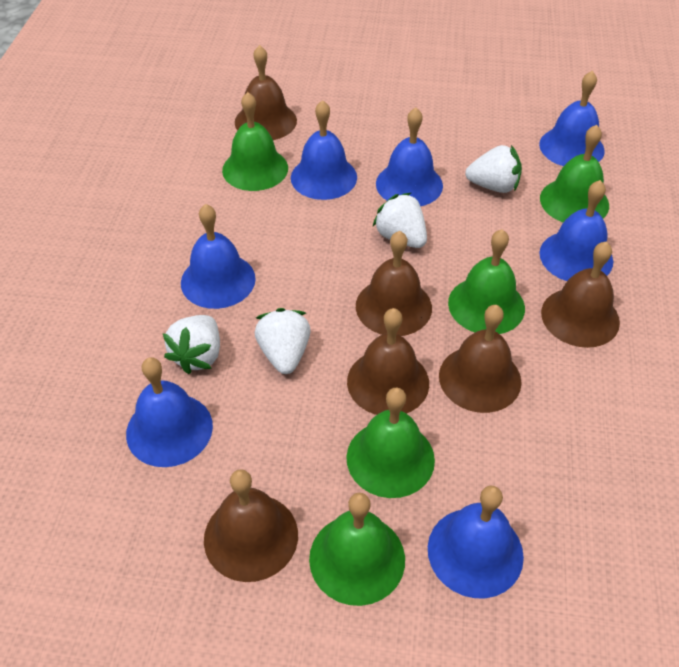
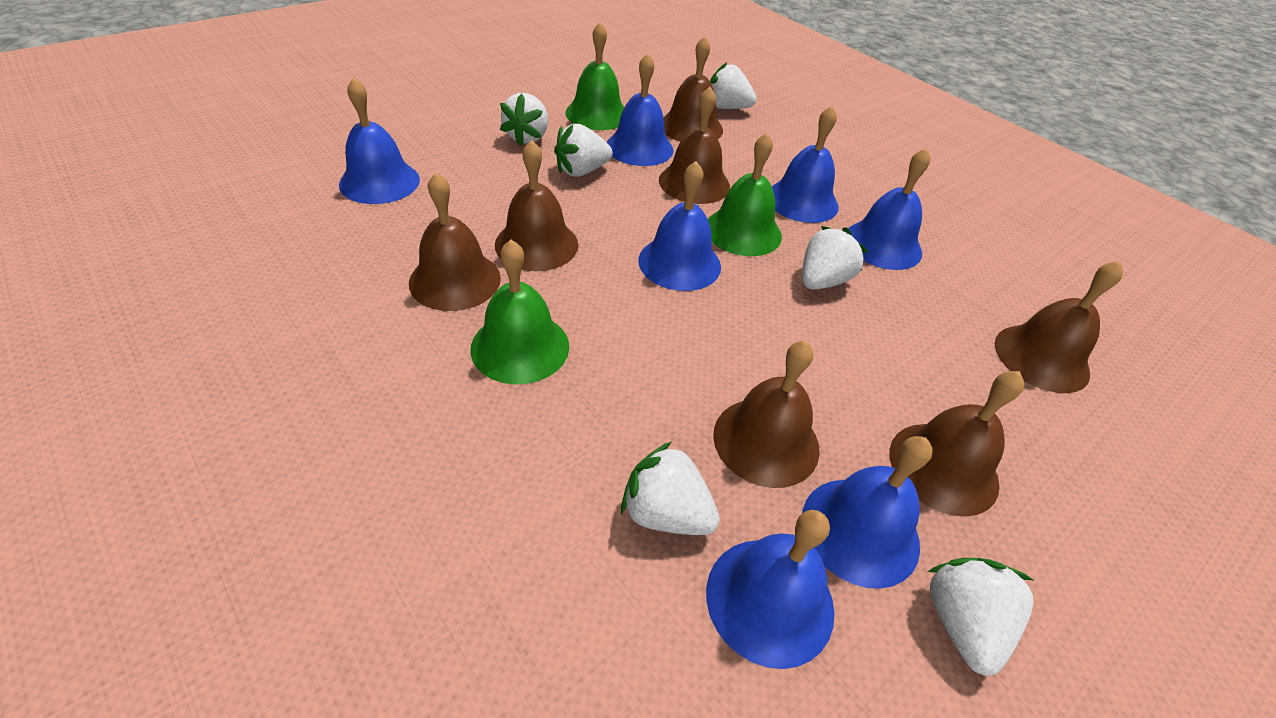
brown bell: [204,469,298,582] [235,45,297,140] [347,308,429,415] [356,231,432,336] [439,305,522,413] [541,241,620,348] = 6 -> [409,173,501,311] [495,140,579,271] [659,87,730,204] [663,36,723,142] [713,340,820,488] [890,371,1024,517] [995,261,1123,393] = 7
green bell: [222,92,288,191] [309,493,405,606] [346,387,435,498] [448,229,525,334] [540,125,609,222] = 5 -> [470,240,569,384] [565,22,624,130] [708,133,782,256] = 3
white strawberry: [163,315,220,374] [255,308,311,374] [372,193,427,248] [465,145,522,193] = 4 -> [500,93,548,146] [554,124,613,177] [621,442,720,535] [710,62,757,109] [802,226,868,290] [927,558,1034,676] = 6

